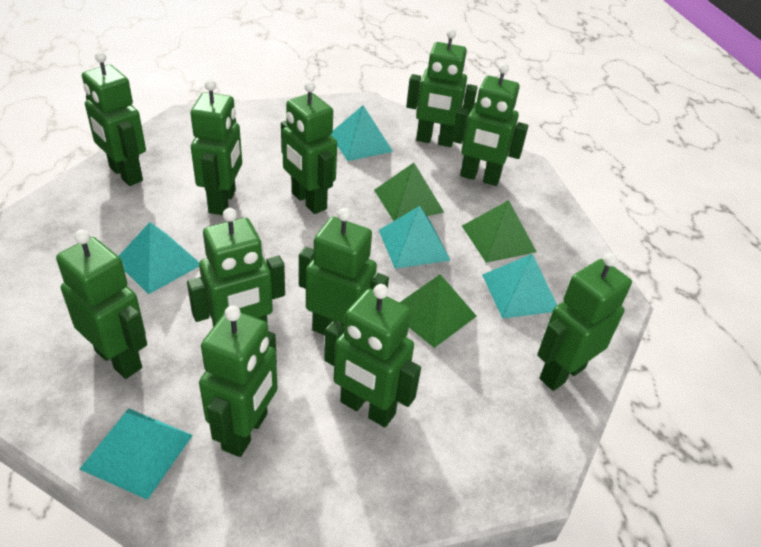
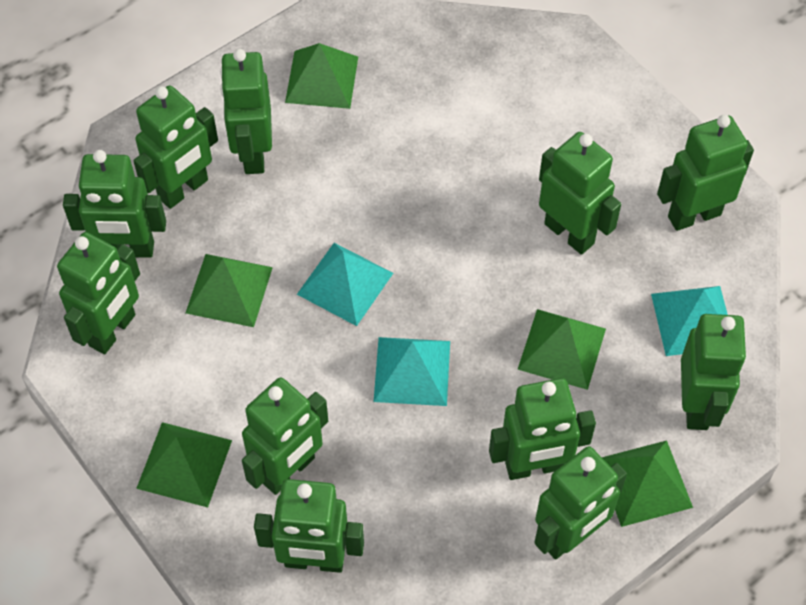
green pyramid: [374,163,445,221] [399,274,477,348] [462,200,537,263] = 3 -> [136,422,232,507] [186,254,273,327] [285,43,358,109] [517,309,606,390] [602,440,693,527] = 5
turquoise pyramid: [80,408,193,500] [119,222,199,294] [331,105,393,161] [379,206,451,269] [482,254,557,319] = 5 -> [297,243,393,326] [374,337,450,406] [651,286,728,356] = 3

